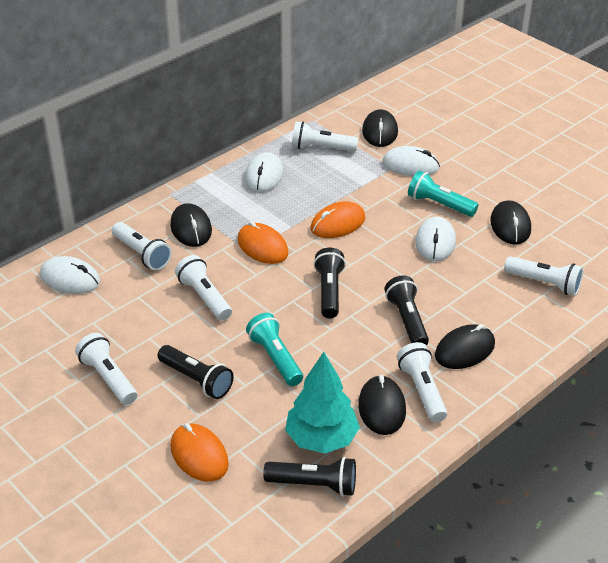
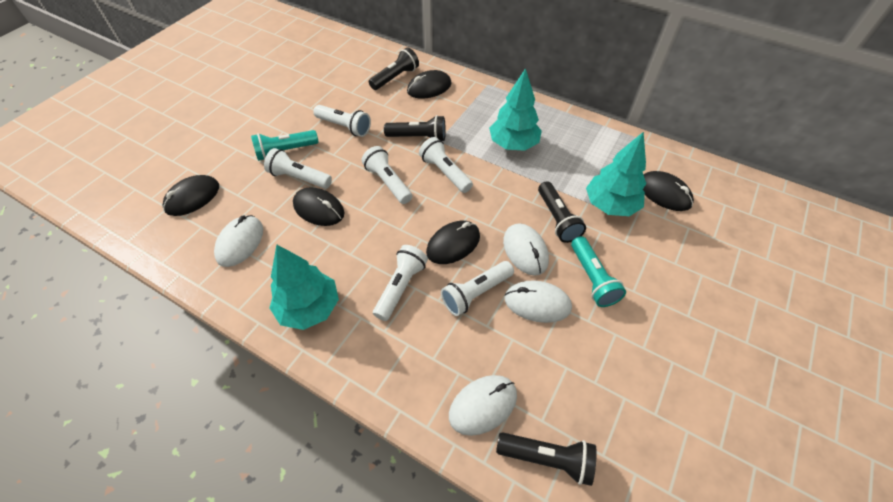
orange mouse: [170,423,229,482] [238,221,288,264] [311,201,365,238] = 3 -> none = 0
turquoise tree: [285,352,360,453] = 1 -> [270,244,339,330] [489,68,542,151] [586,132,646,216] = 3

